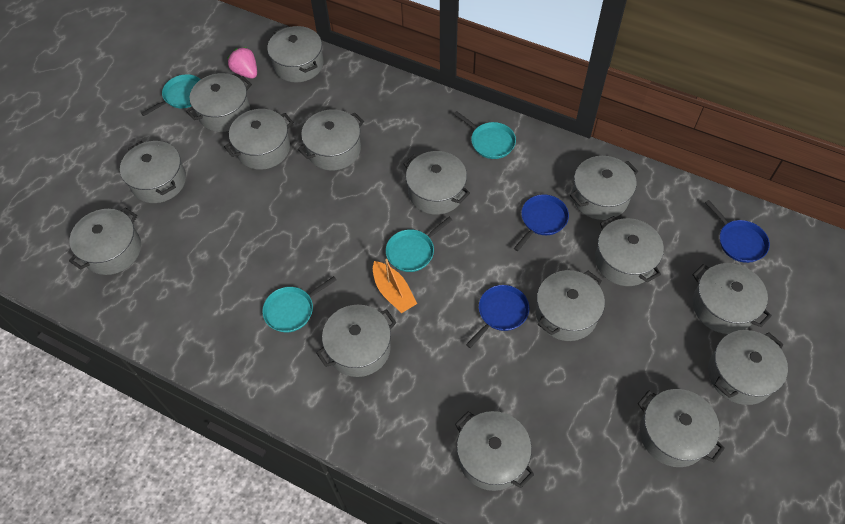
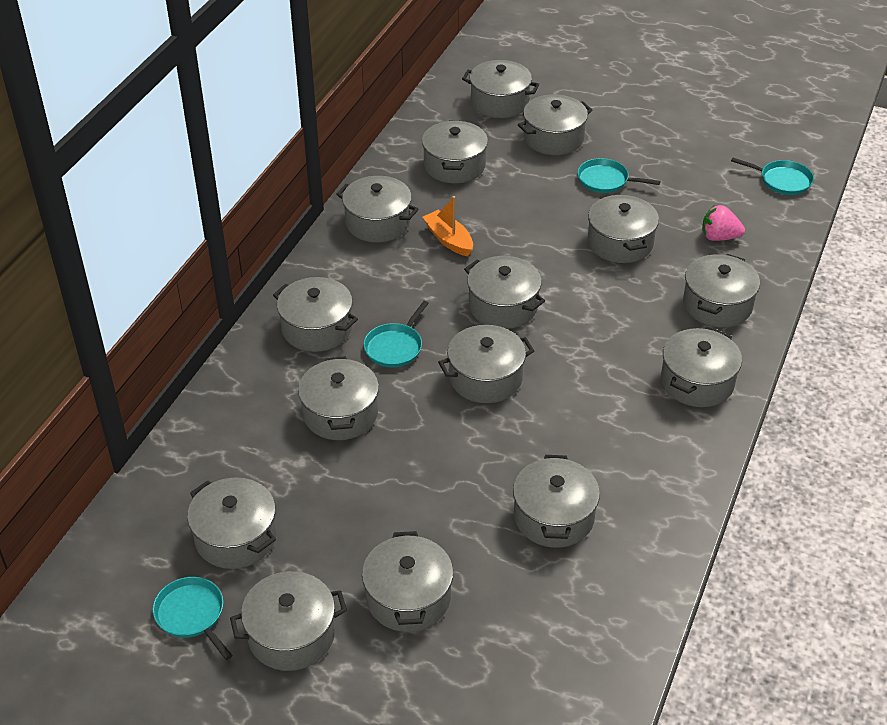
blue pan: [466,285,529,348] [514,195,569,251] [705,200,770,263] = 3 -> none = 0

